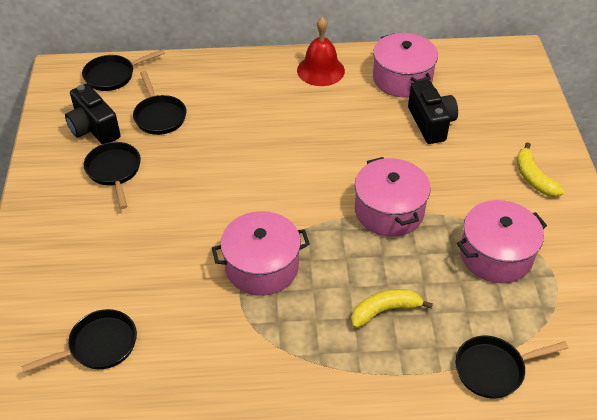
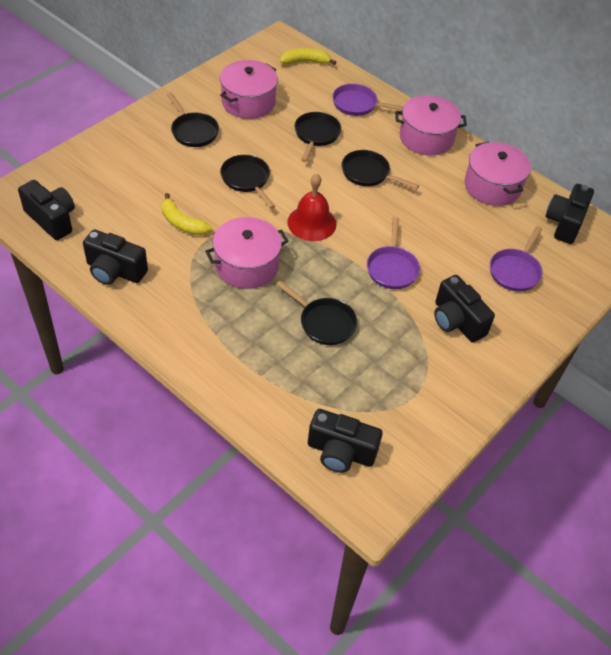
black camera: [65,84,121,144] [408,80,458,144] = 2 -> [18,180,75,240] [83,229,148,285] [308,409,383,473] [434,275,495,343] [545,184,594,244] = 5
purple pan: none = 0 -> [332,84,404,116] [367,217,420,289] [490,226,543,292] = 3

